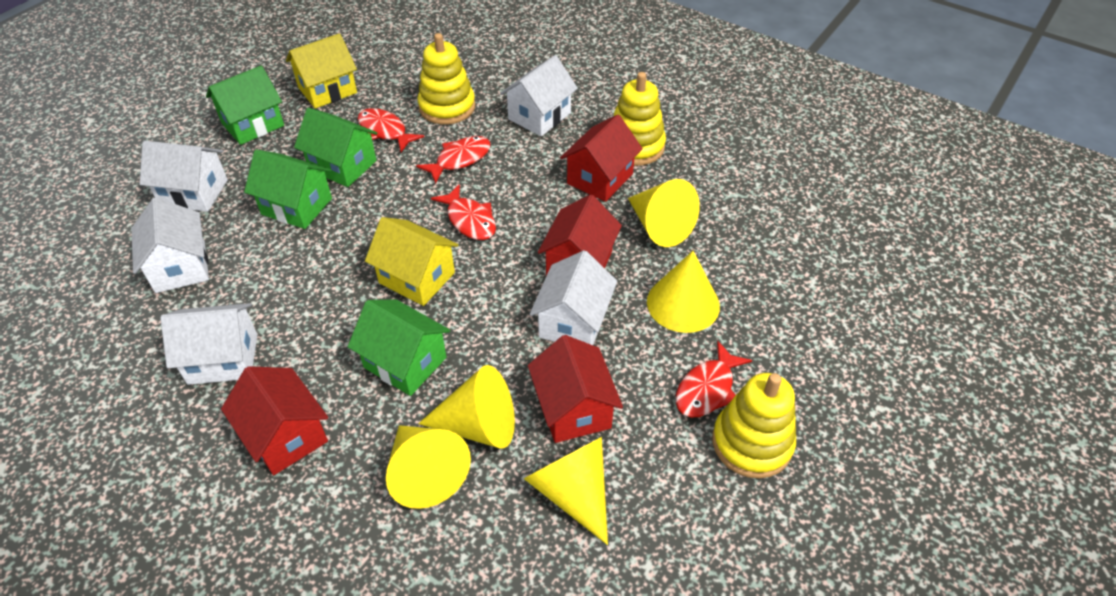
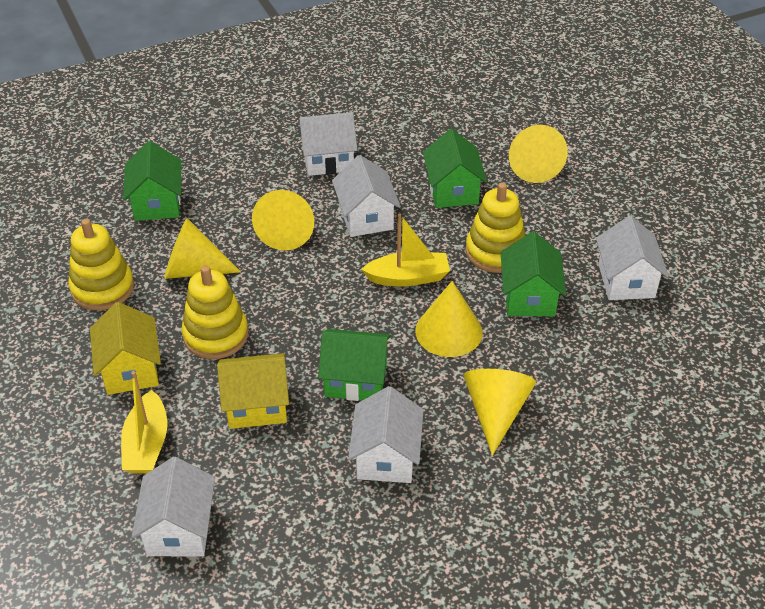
red fish: [358,108,424,152] [416,136,491,184] [431,184,496,240] [676,341,752,417] = 4 -> none = 0
red house: [221,366,328,475] [528,335,623,443] [538,195,622,276] [560,115,643,202] = 4 -> none = 0
yellow boat: none = 0 -> [121,371,167,474] [361,213,450,287] = 2

